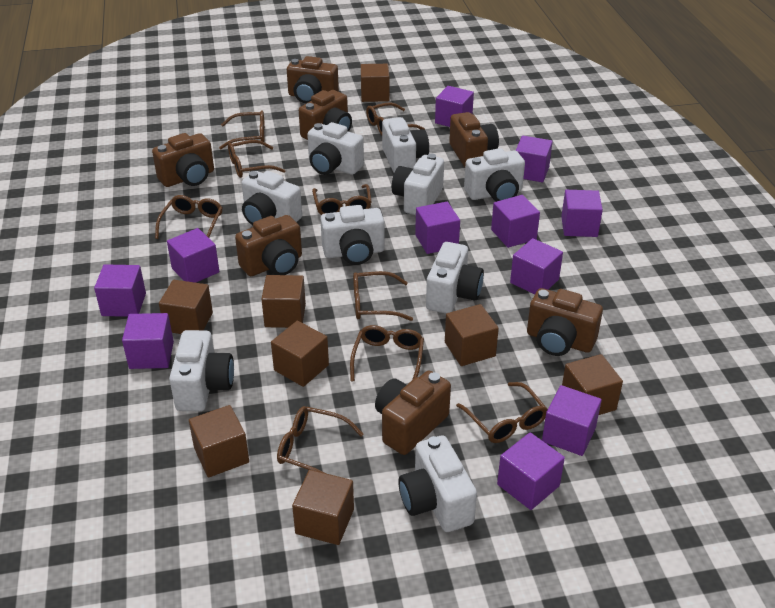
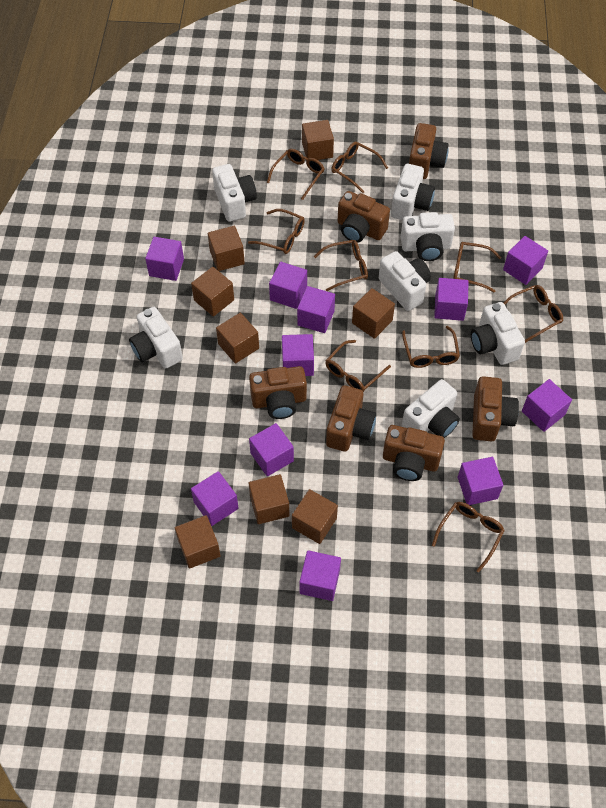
brown camera: [152,133,214,187] [235,215,302,276] [287,56,339,103] [299,90,352,140] [375,371,451,455] [449,112,499,167] [527,288,603,356] = 7 -> [249,366,307,419] [326,385,376,452] [338,191,390,243] [383,425,445,481] [409,123,449,179] [472,376,519,442] = 6
white camera: [169,330,234,411] [242,171,302,225] [307,122,364,175] [321,205,384,265] [382,117,429,173] [392,153,444,215] [398,435,477,532] [426,242,484,314] [464,148,525,202] = 9 -> [129,307,183,368] [212,164,257,222] [379,251,431,311] [391,164,435,220] [401,212,455,261] [402,379,460,438] [471,302,525,365] = 7

